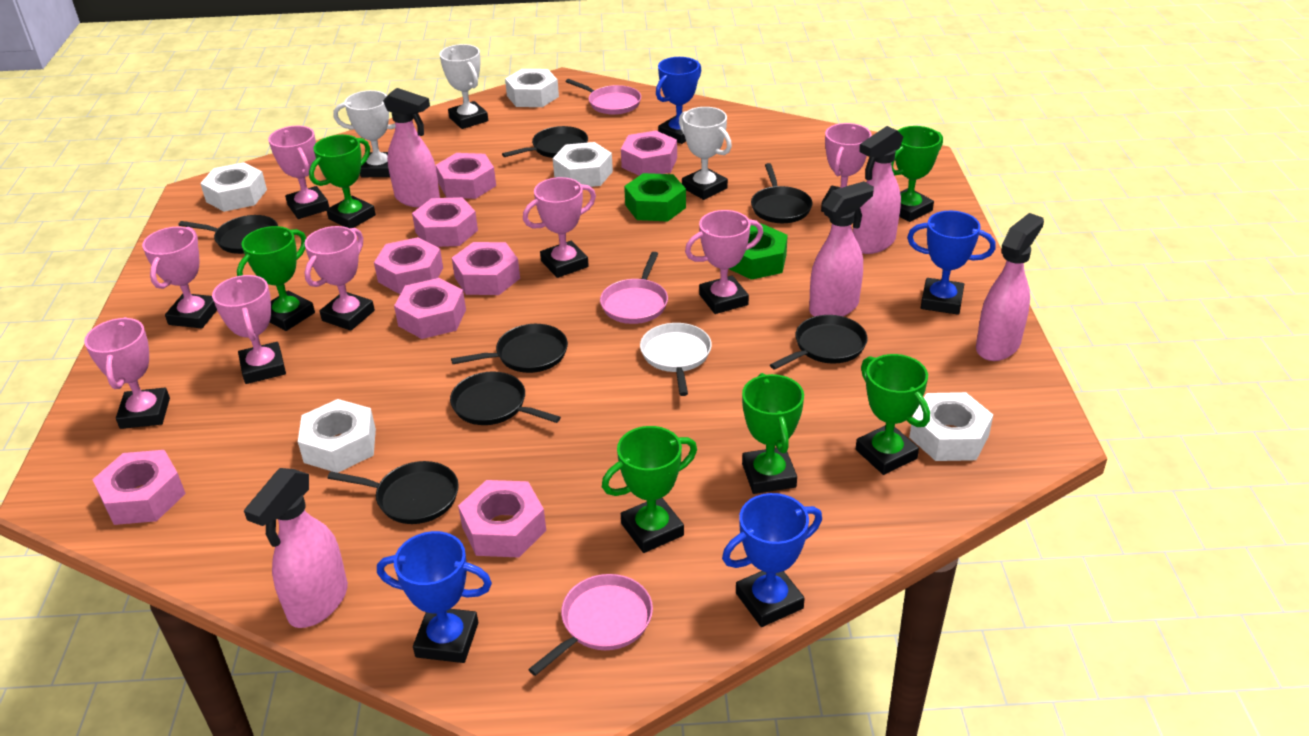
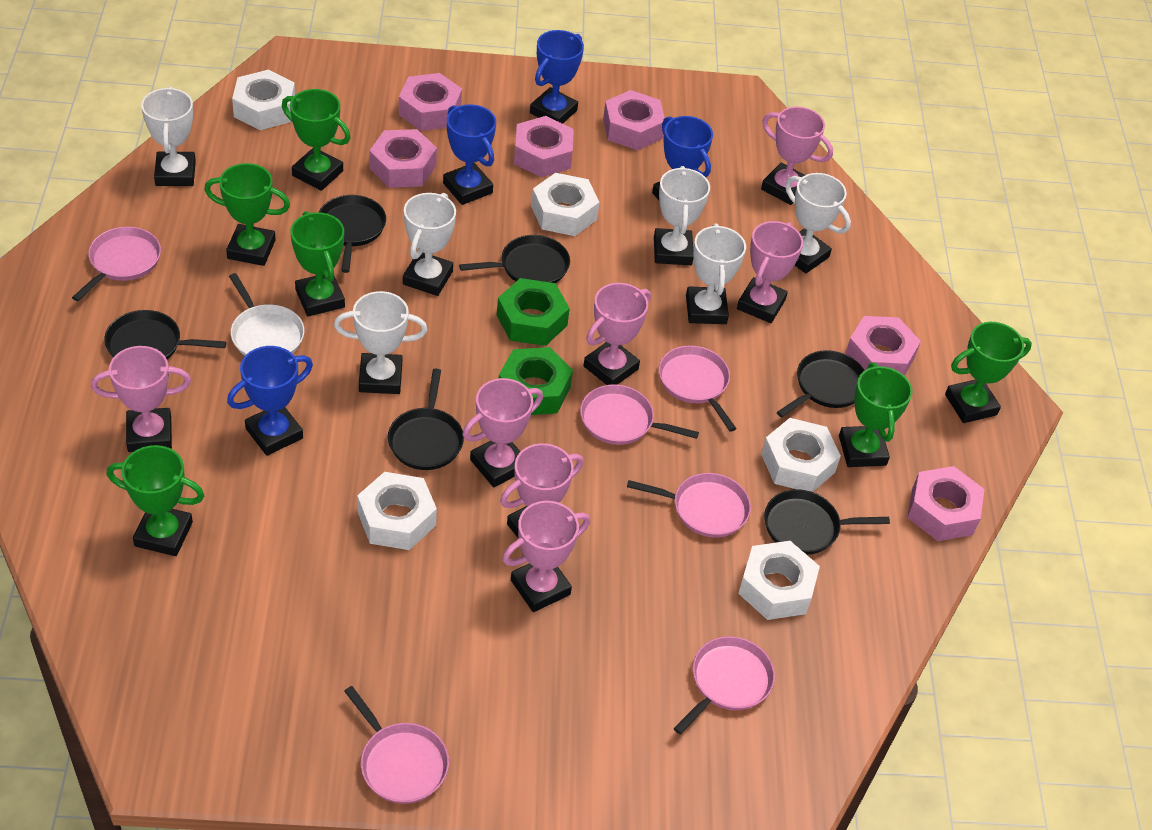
black pan: [179,215,278,254] [328,461,459,524] [450,371,561,425] [451,324,568,373] [502,126,588,158] [751,163,813,223] [770,315,868,370] = 7 -> [104,310,226,360] [319,195,386,273] [388,369,464,470] [459,235,570,283] [764,489,890,555] [777,350,865,417] = 6
pink nut: [92,450,186,525] [374,237,443,294] [394,278,466,339] [412,197,478,247] [436,153,496,199] [452,242,520,295] [458,480,546,558] [621,130,677,176] = 8 -> [369,129,437,188] [399,73,462,131] [514,116,574,178] [603,90,665,150] [845,316,921,376] [907,466,985,541] = 6
pink pan: [528,574,653,676] [566,79,641,115] [600,252,668,324] = 3 -> [72,227,161,301] [344,686,449,804] [580,384,699,445] [627,473,751,538] [659,345,737,432] [674,636,775,734] = 6
pink spray bottle: [244,468,348,628] [383,88,440,208] [809,181,874,317] [853,126,903,254] [976,213,1044,361] = 5 -> none = 0
pink trophy: [84,317,170,429] [142,227,217,328] [212,275,286,384] [268,126,329,219] [304,226,375,331] [523,177,596,278] [685,210,763,314] [821,123,872,212] = 8 -> [91,346,191,452] [463,378,543,487] [500,443,583,539] [502,501,590,612] [583,283,651,385] [737,221,803,323] [761,107,833,205] = 7
white trophy: [333,90,395,177] [440,44,488,129] [679,107,732,200] = 3 -> [141,86,196,186] [334,291,427,394] [403,193,456,296] [654,166,710,265] [686,223,746,324] [785,173,851,273] = 6

